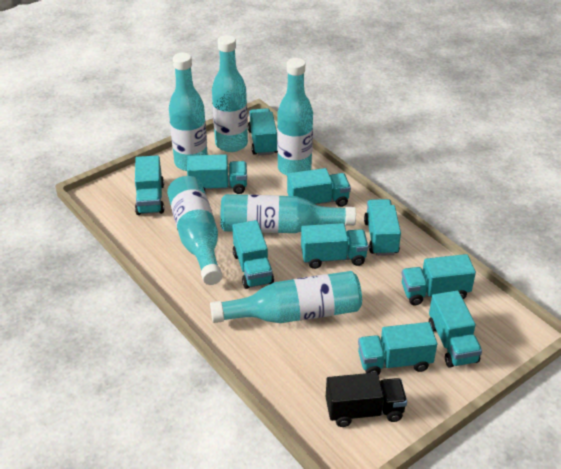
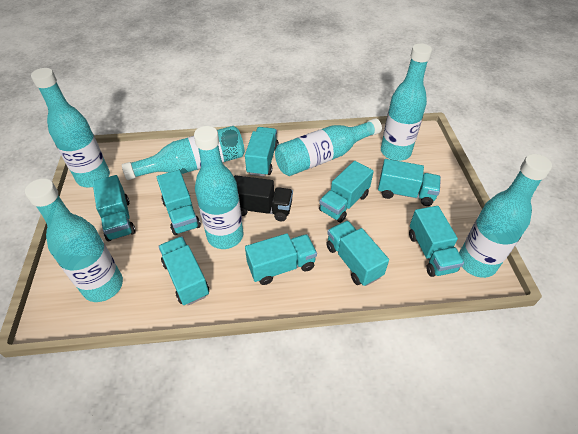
turquoise bottle: [167,176,222,285] [169,53,208,171] [210,271,362,323] [212,35,248,152] [220,194,356,233] [277,58,313,176] = 6 -> [25,178,123,302] [31,68,110,188] [122,126,245,180] [194,126,244,249] [275,118,382,176] [381,43,432,161] [459,154,552,278] = 7
turquoise truck: [135,155,164,215] [187,154,247,194] [232,220,274,289] [248,108,278,155] [287,168,351,207] [301,223,369,269] [358,322,437,375] [364,199,401,256] [401,254,476,305] [429,291,482,368] = 10 -> [92,175,136,241] [157,170,201,235] [158,236,209,305] [245,127,279,177] [245,233,317,285] [319,161,374,223] [326,221,389,286] [378,159,441,206] [409,206,464,277] = 9

